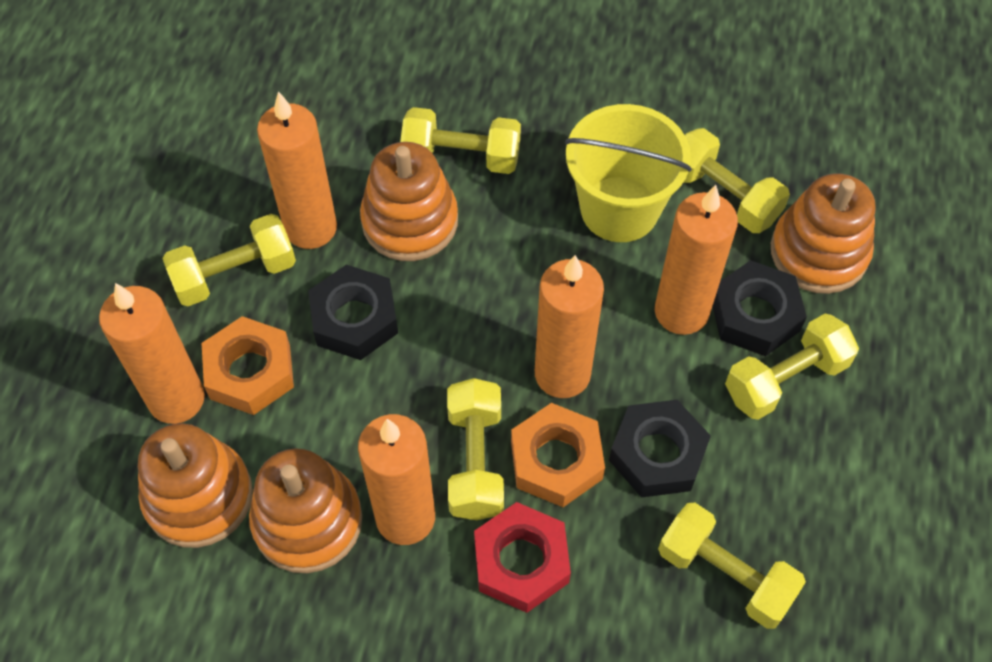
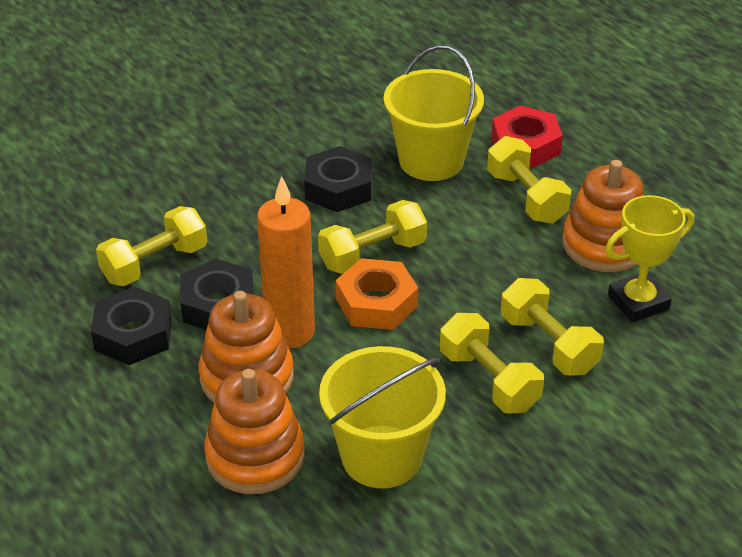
orange candle: [99,283,205,424] [257,91,337,249] [358,414,435,545] [535,255,604,398] [655,185,738,335] = 5 -> [257,176,315,349] = 1
orange nut: [201,316,294,415] [511,403,605,507] = 2 -> [336,258,418,330] = 1
orange stacking toy: [138,423,253,548] [249,448,362,573] [360,142,458,261] [771,173,876,294] = 4 -> [198,291,294,403] [204,369,305,494] [562,160,644,272] = 3
yellow bucket: [565,104,692,242] = 1 -> [319,346,446,488] [384,45,484,181] = 2
yellow dumbbell: [162,214,296,306] [400,107,521,174] [447,378,504,520] [658,503,806,629] [684,128,790,233] [725,314,859,420] = 6 -> [96,206,207,286] [318,200,427,274] [440,313,544,413] [487,136,571,224] [501,278,604,375] = 5
yellow trophy: none = 0 -> [605,195,694,323] = 1

